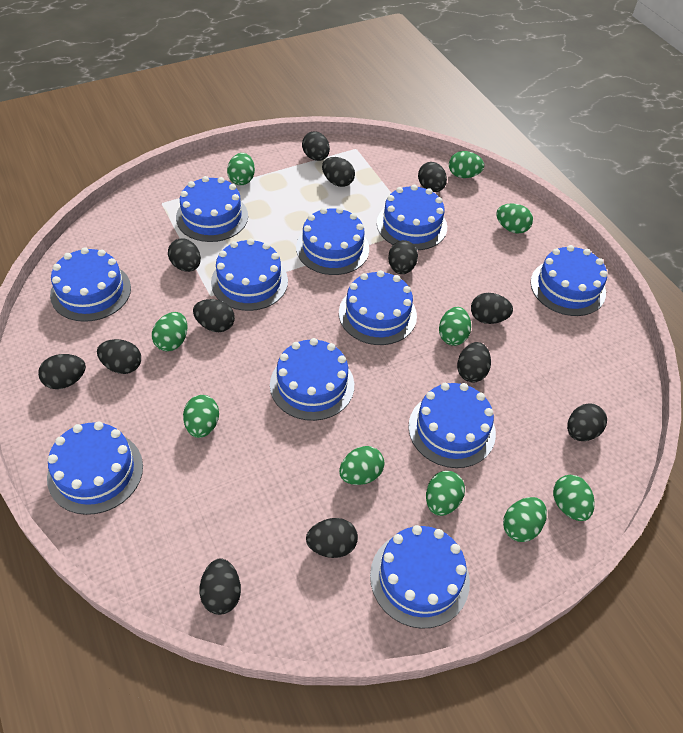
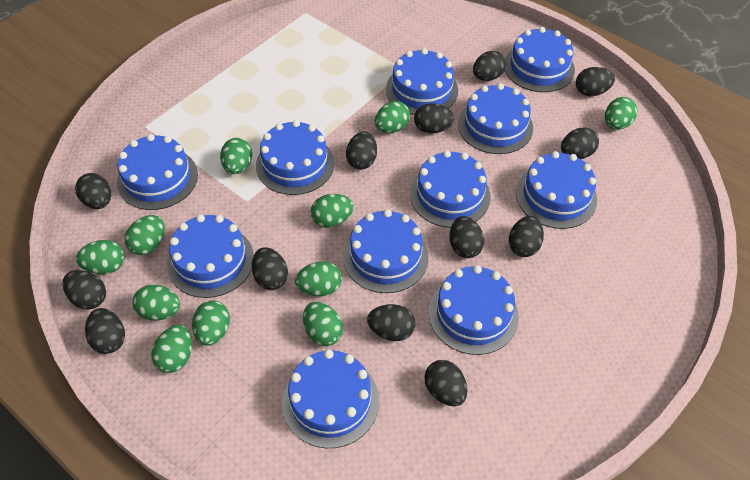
green egg: [152,312,188,351] [183,395,219,438] [227,153,255,185] [339,446,384,485] [426,471,465,516] [439,307,471,346] [449,151,484,178] [496,203,533,234] [503,497,547,542] [553,475,595,521] = 10 -> [76,240,124,274] [124,215,165,255] [133,285,180,321] [151,325,192,373] [192,300,230,346] [220,138,252,174] [295,261,342,296] [303,302,343,346] [311,194,354,228] [375,101,410,133] [605,97,637,130] = 11

